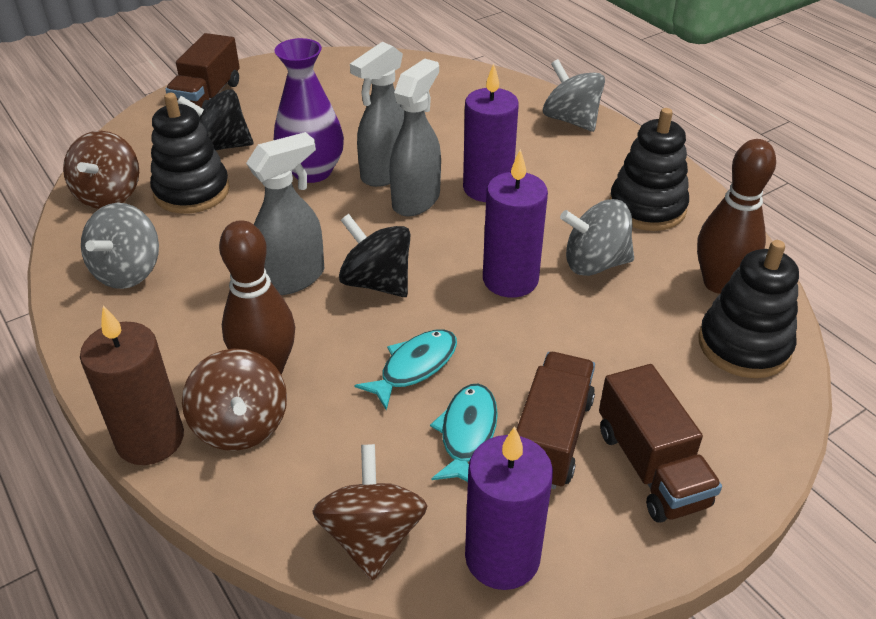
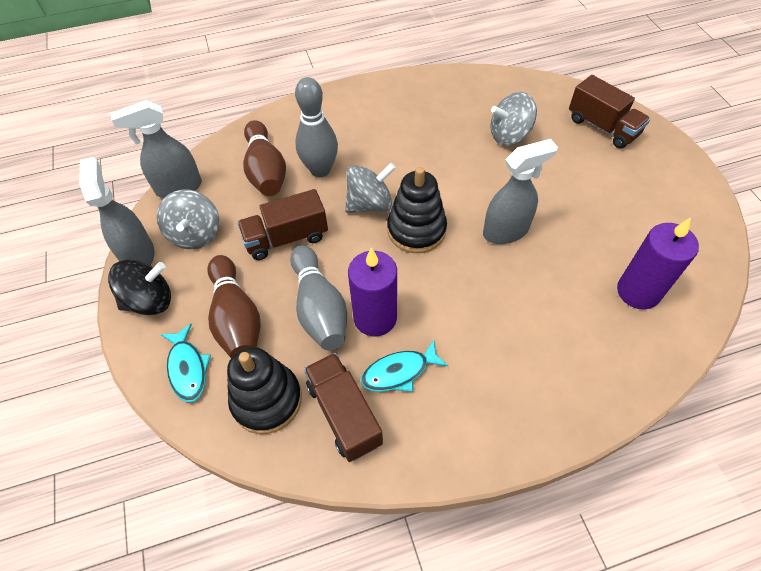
black spinning top: [177,89,253,150] [339,214,410,297] = 2 -> [108,260,171,315] = 1
black stacking toy: [150,93,230,214] [609,108,689,231] [698,240,799,378] = 3 -> [227,347,302,434] [387,167,447,253] = 2
brown candle: [80,306,184,465] = 1 -> none = 0
brown spinning top: [63,131,139,209] [182,349,287,451] [312,444,427,581] = 3 -> none = 0
grey bowling pin: none = 0 -> [290,245,347,350] [295,77,338,177] = 2
purple candle: [463,64,519,202] [465,426,553,590] [483,149,548,297] = 3 -> [348,248,397,336] [617,217,699,310] = 2
purple vase: [274,38,344,183] = 1 -> none = 0

